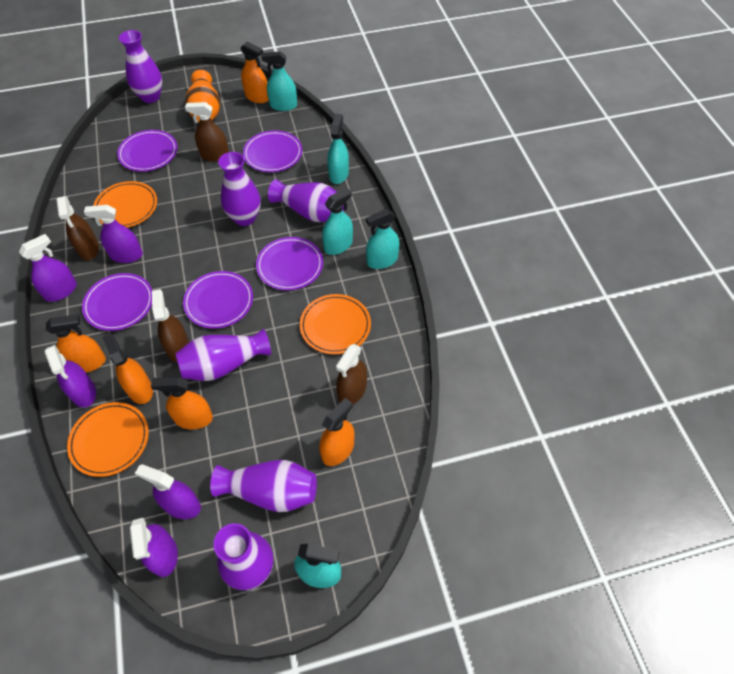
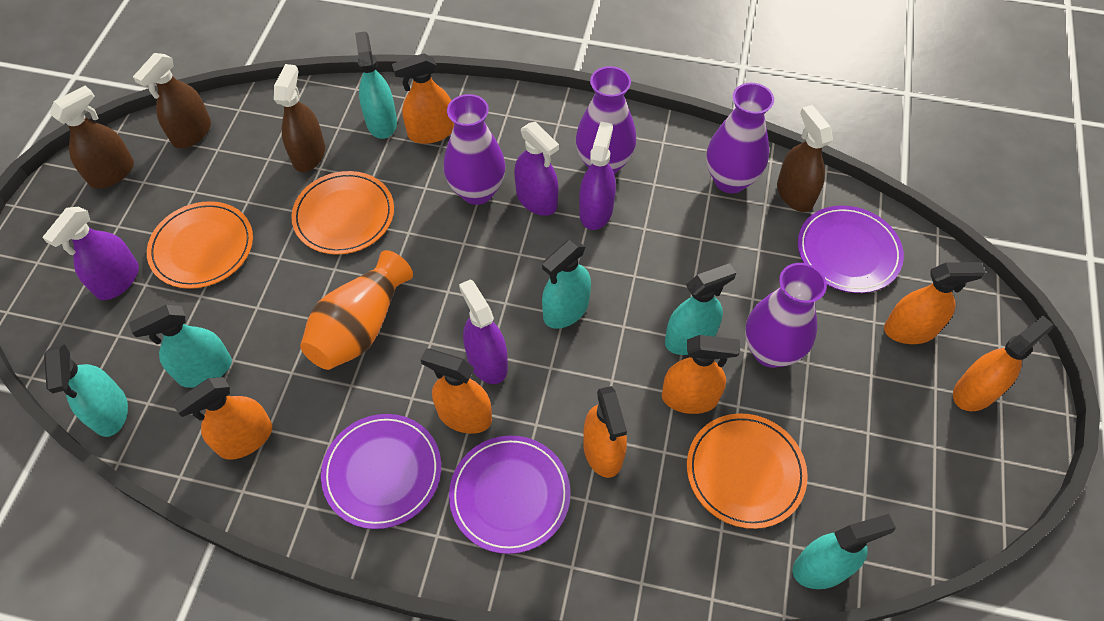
orange spray bottle: [46,314,106,373] [102,334,153,404] [151,377,213,430] [240,41,269,103] [319,398,355,466] = 5 -> [172,377,272,460] [392,53,454,144] [420,348,492,434] [583,386,627,478] [662,335,740,414] [884,262,985,344] [953,315,1053,411] = 7
purple plate: [82,273,153,331] [117,130,177,172] [183,271,253,329] [243,131,302,172] [256,237,323,290] = 5 -> [321,414,441,529] [449,435,571,554] [798,206,904,293] = 3
purple spray bottle: [19,234,77,302] [45,345,96,408] [84,205,143,263] [130,518,178,577] [135,464,201,519] = 5 -> [42,206,139,300] [459,279,508,384] [514,122,559,216] [579,122,616,230] = 4
purple vase: [119,30,162,103] [175,329,271,381] [210,460,317,512] [213,523,273,590] [218,152,261,226] [268,179,344,222] = 6 -> [444,94,506,205] [576,66,636,175] [707,83,774,193] [745,263,827,368] = 4
turquoise spray bottle: [261,51,297,111] [294,544,341,588] [322,188,353,255] [327,114,349,184] [366,209,399,269] = 5 -> [44,344,128,437] [129,305,232,388] [355,31,397,139] [542,240,591,329] [665,263,736,355] [793,514,896,589] = 6

